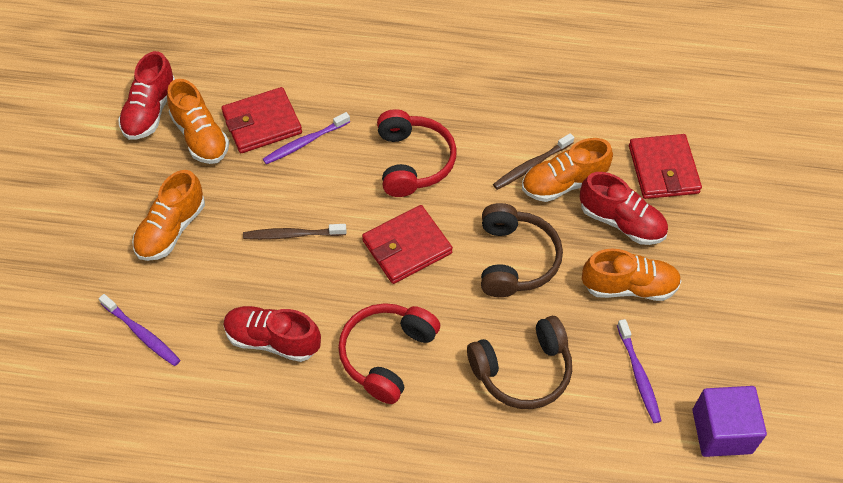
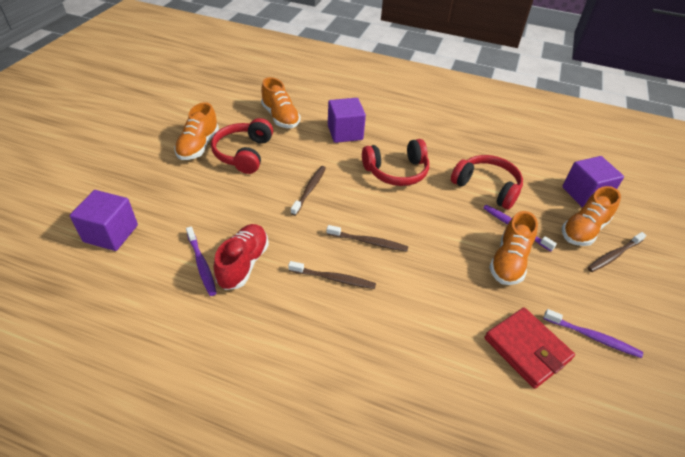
brown headphones: [467,316,572,409] [481,203,563,297] = 2 -> none = 0
brown toothbrush: [243,224,346,240] [493,133,574,190] = 2 -> [288,261,376,289] [291,166,326,216] [327,225,408,252] [587,232,646,272] = 4
purple cube: [692,386,767,457] = 1 -> [70,190,138,251] [328,98,366,143] [562,156,624,207] = 3
red headphones: [338,303,440,404] [377,109,457,197] = 2 -> [211,118,273,174] [362,139,429,186] [451,155,523,209] = 3
red shoe: [118,51,175,140] [223,306,321,362] [580,172,668,245] = 3 -> [214,224,269,290] = 1
red wallet: [221,87,302,153] [362,205,453,284] [629,134,702,199] = 3 -> [484,307,575,389] = 1

